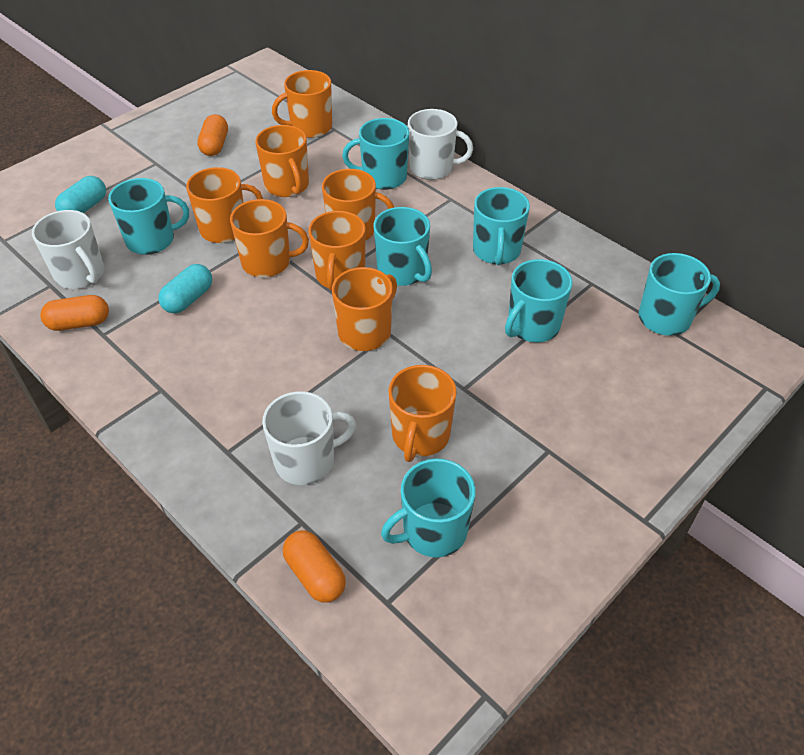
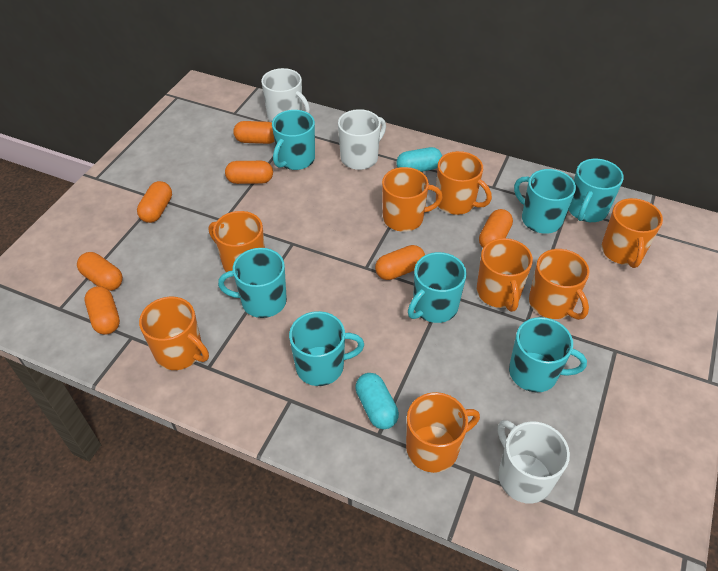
orange capsule: [40,295,109,331] [197,114,228,156] [283,531,346,603] = 3 -> [77,252,123,291] [84,286,120,335] [137,181,172,223] [225,161,273,184] [233,121,275,144] [375,245,425,280] [479,209,513,247] = 7

